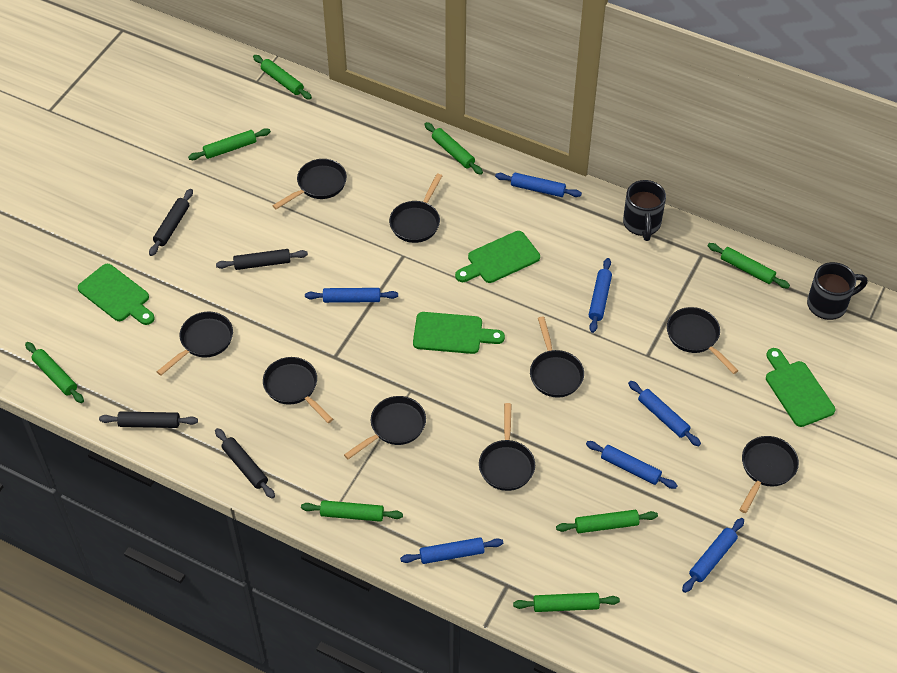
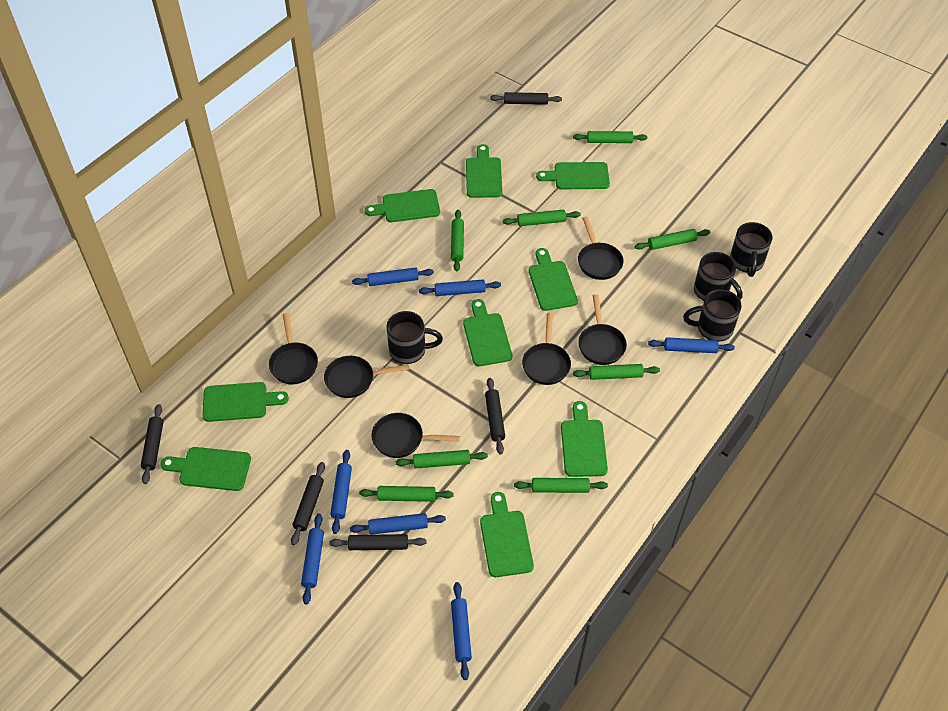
black mug: [623,180,666,241] [807,262,867,320] = 2 -> [386,311,443,364] [683,289,741,342] [694,252,742,301] [730,222,773,277] = 4
black pan: [157,312,233,376] [263,357,333,423] [272,159,347,209] [344,396,426,459] [389,174,442,243] [479,403,535,491] [530,316,584,398] [667,307,739,374] [739,436,799,513] = 9 -> [269,313,318,384] [324,356,409,398] [371,413,460,458] [522,313,571,385] [578,216,624,280] [578,294,627,365] = 6
black rolling pin: [99,411,198,428] [149,189,193,256] [215,428,275,499] [216,249,308,270] = 4 -> [141,404,163,484] [291,462,325,545] [329,534,427,550] [485,378,505,455] [490,92,562,105] = 5
green cutting board: [78,264,155,325] [413,312,505,354] [455,231,540,283] [766,348,835,427] = 4 -> [160,447,251,491] [202,382,289,422] [365,189,440,222] [463,299,512,366] [466,144,502,198] [480,492,534,577] [529,248,578,311] [536,162,610,189] [561,401,608,477] = 9

